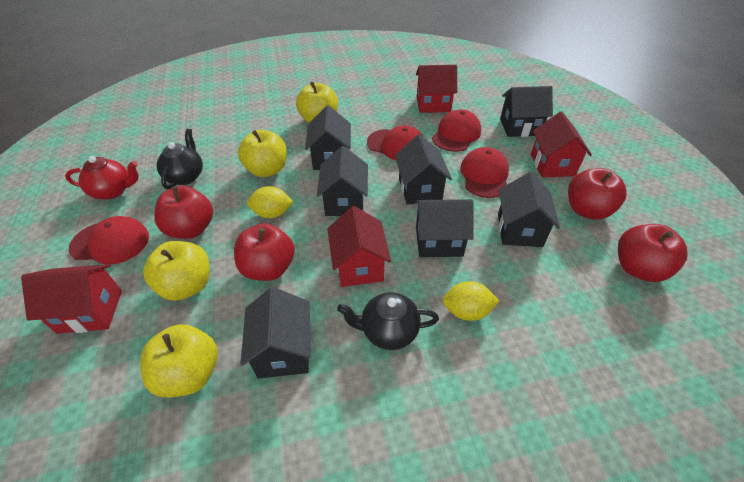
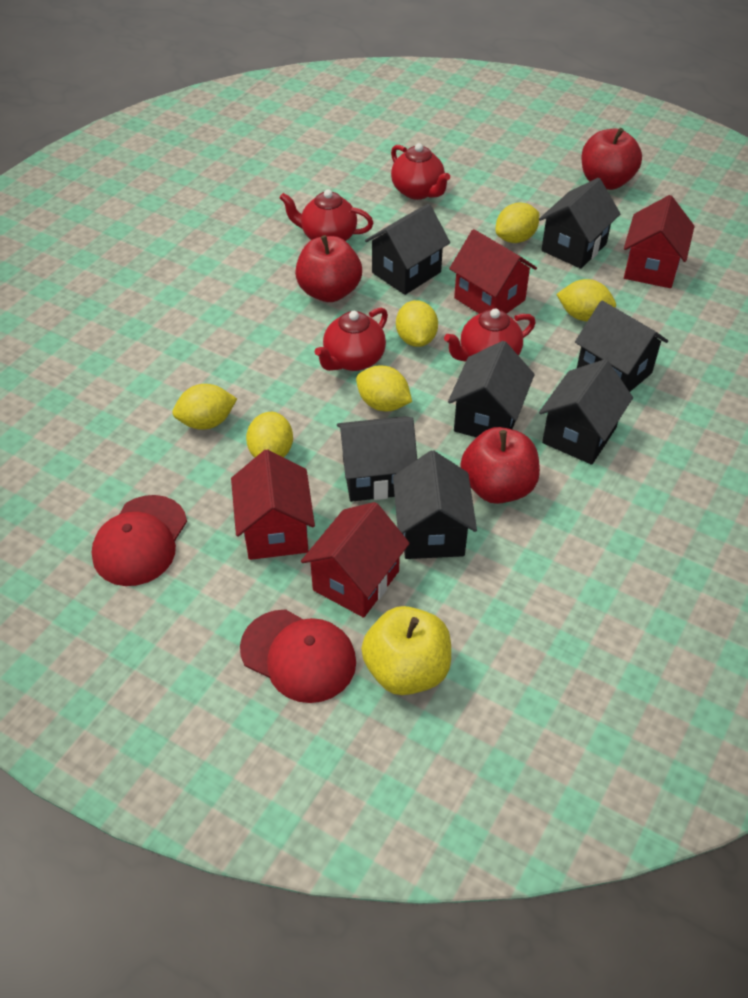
black teapot: [156,129,203,189] [337,292,439,350] = 2 -> none = 0
red apple: [154,186,213,239] [234,223,295,281] [568,168,626,220] [618,224,688,282] = 4 -> [295,235,362,302] [461,427,540,504] [581,128,642,190] = 3
red cap: [69,216,149,264] [367,125,423,161] [432,109,481,152] [460,147,509,198] = 4 -> [92,495,187,586] [240,610,356,703] = 2
red teapot: [65,156,139,199] = 1 -> [280,189,373,241] [315,307,388,371] [391,143,450,200] [444,309,536,362] = 4
yellow apple: [140,324,218,397] [143,241,210,301] [238,130,287,177] [296,82,338,123] = 4 -> [361,606,451,695] = 1
yellow lemon: [247,186,293,218] [442,281,499,321] = 2 -> [172,384,237,430] [246,412,293,458] [356,365,412,411] [396,300,438,347] [496,203,539,243] [556,279,616,321] = 6

